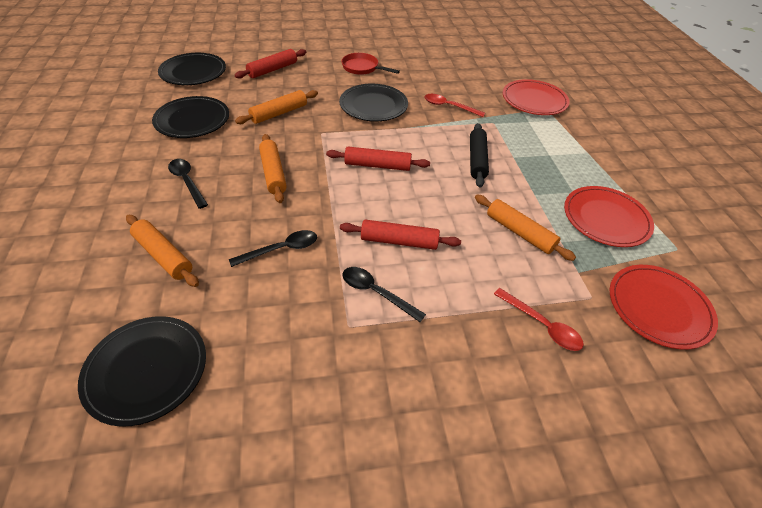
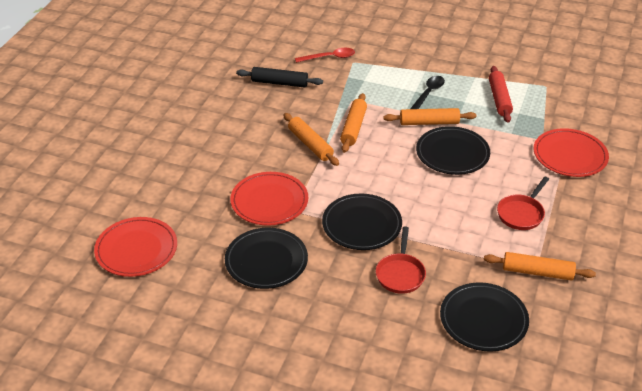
black spoon: [168,159,208,209] [229,230,317,267] [343,267,426,322] = 3 -> [410,76,445,109] = 1
red pan: [341,53,400,75] = 1 -> [376,227,426,294] [497,177,549,230] = 2
red rolling pin: [235,49,306,78] [326,147,430,171] [340,220,461,250] = 3 -> [489,66,513,122] = 1
red spoon: [424,94,485,117] [494,288,584,351] = 2 -> [295,48,355,63] = 1

